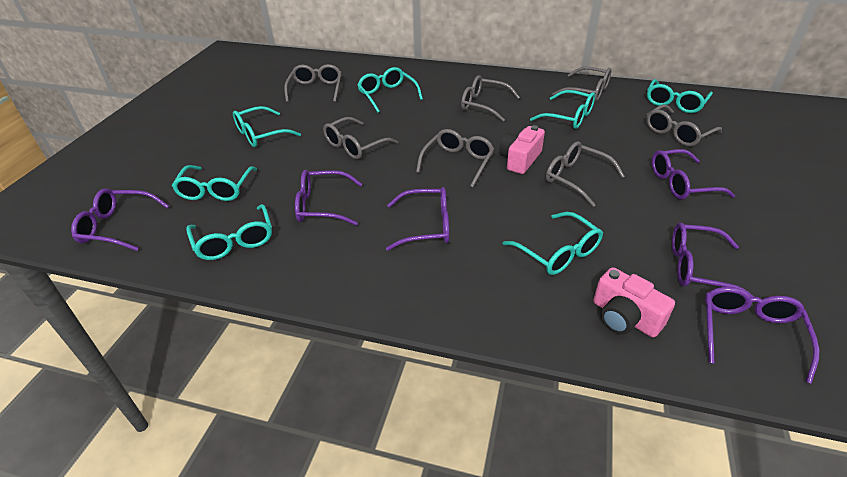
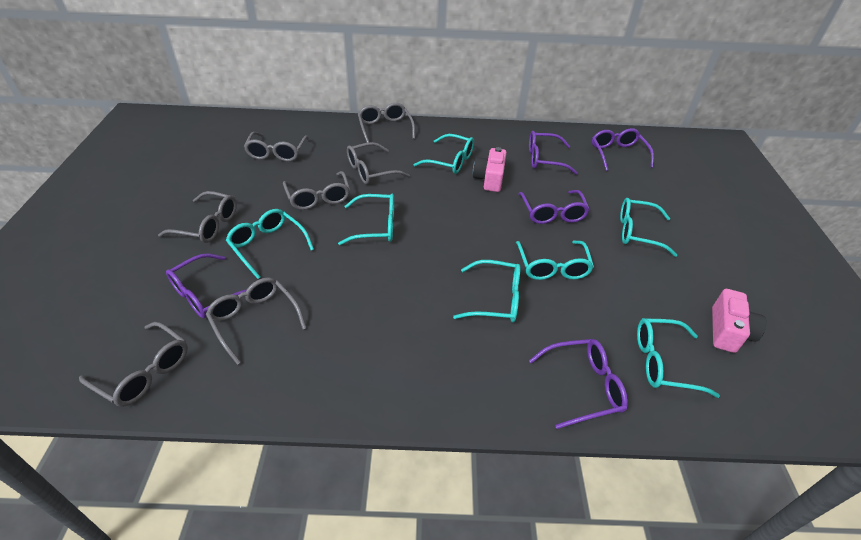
purple glasses: [71,188,169,251] [295,170,362,225] [386,187,449,251] [652,149,735,200] [672,223,754,297] [705,287,820,384] = 6 -> [166,253,246,318] [518,190,590,224] [529,131,578,174] [529,339,628,429] [592,128,654,171] = 5

